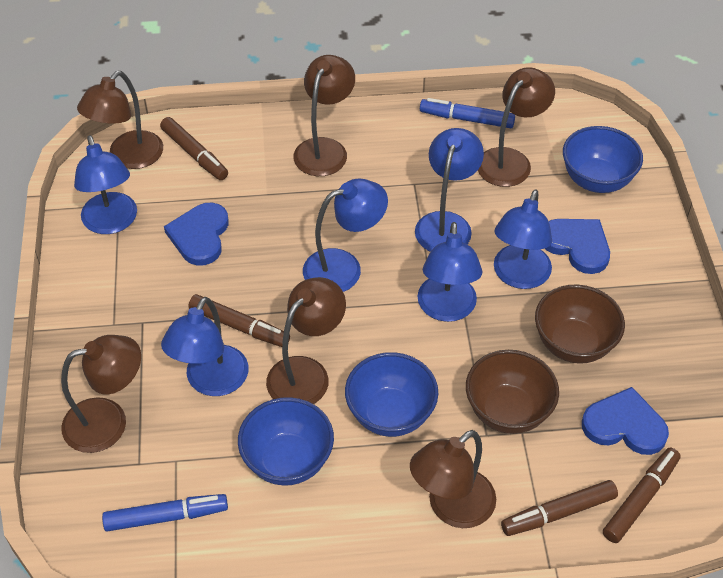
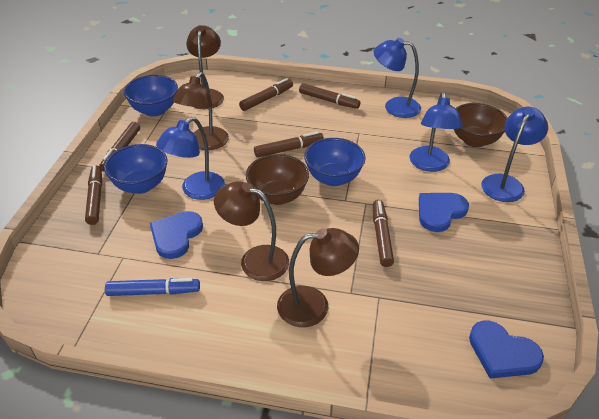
blue lamp: [74,135,137,234] [161,297,249,396] [303,179,388,292] [415,128,484,252] [417,222,482,322] [494,190,552,289] = 6 -> [156,117,225,200] [374,38,421,118] [409,92,463,172] [481,107,548,202] = 4
blue marker: [102,494,228,532] [420,98,515,128] = 2 -> [105,278,200,296] = 1
brown lamp: [61,335,141,453] [77,71,163,169] [266,277,346,404] [293,55,355,176] [410,430,496,528] [478,67,555,187] = 6 -> [173,72,229,150] [186,25,224,109] [214,181,289,281] [277,228,359,327] = 4
brown marker: [160,117,228,180] [188,294,290,347] [501,480,618,536] [603,447,681,543] = 4 -> [85,165,102,225] [99,122,140,171] [239,78,293,111] [254,131,324,157] [299,83,360,109] [373,200,394,267] = 6

